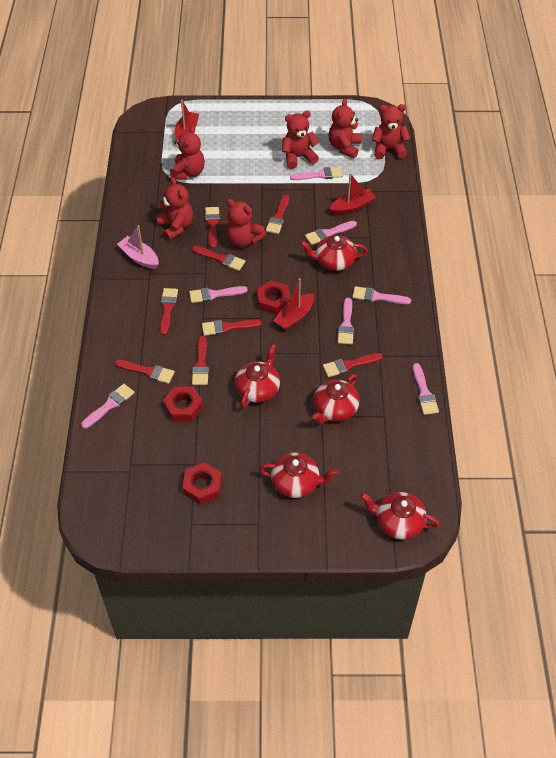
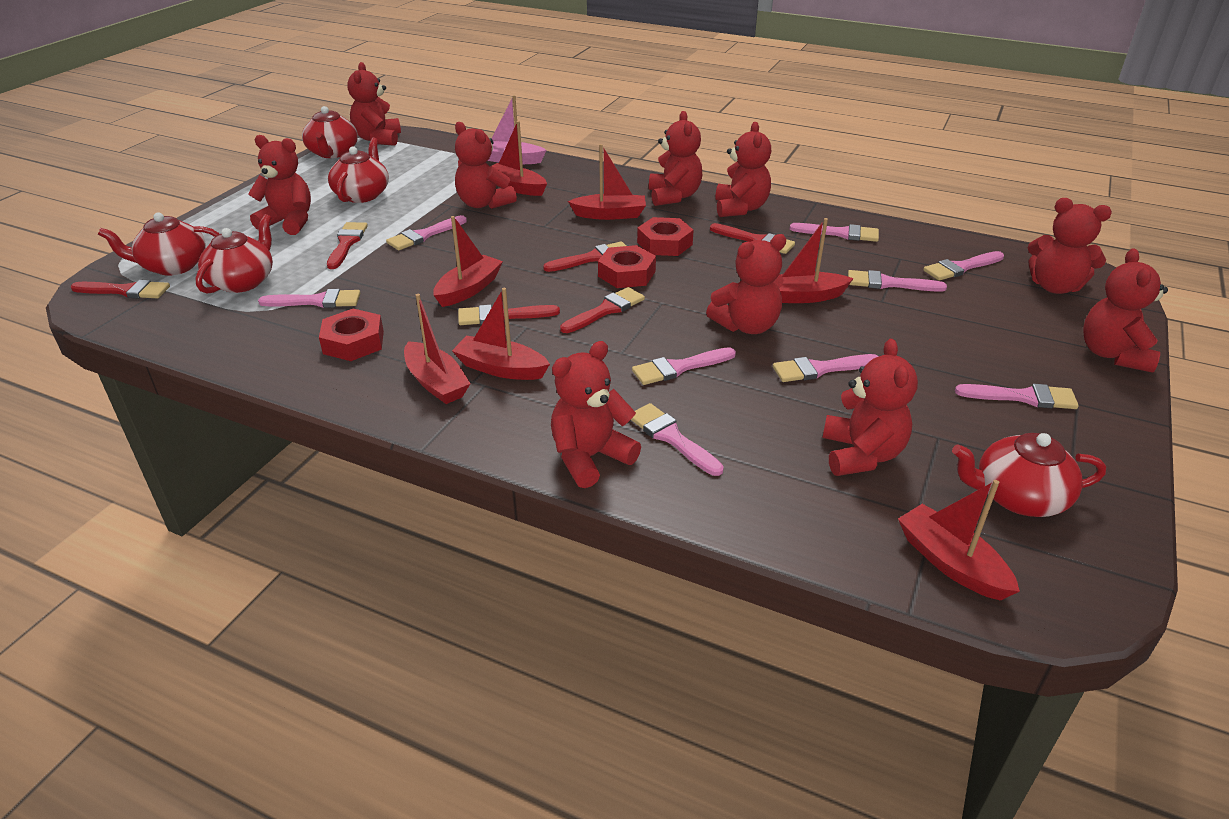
pink brush: [81,384,135,429] [189,286,248,303] [290,167,343,180] [305,221,357,245] [338,298,354,344] [352,286,411,304] [413,363,439,415] = 7 -> [258,289,360,308] [386,215,467,250] [631,403,724,476] [632,347,736,385] [773,354,879,382] [790,223,879,242] [848,270,947,292] [923,251,1004,281] [955,384,1079,409] = 9
red boat: [175,100,199,141] [273,278,314,331] [330,173,376,215] = 3 -> [404,294,471,404] [433,216,503,307] [452,288,550,380] [492,121,547,196] [568,144,646,220] [779,218,854,303] [898,480,1020,601] = 7
red brush: [115,359,175,384] [160,288,178,335] [192,246,245,271] [192,336,209,385] [202,319,262,336] [205,207,220,248] [266,195,289,234] [323,353,383,377] = 8 -> [71,280,170,299] [327,222,368,269] [458,304,560,325] [543,241,626,272] [560,287,645,333] [710,223,795,254] = 6
red teddy bear: [156,177,193,240] [170,125,205,180] [226,199,266,248] [282,110,319,169] [328,98,362,158] [372,104,410,159] = 6 -> [248,135,311,235] [348,62,401,146] [455,122,517,209] [551,341,641,488] [649,111,702,206] [706,234,786,334] [715,122,771,217] [823,339,918,476] [1028,198,1112,294] [1083,248,1168,373] = 10

